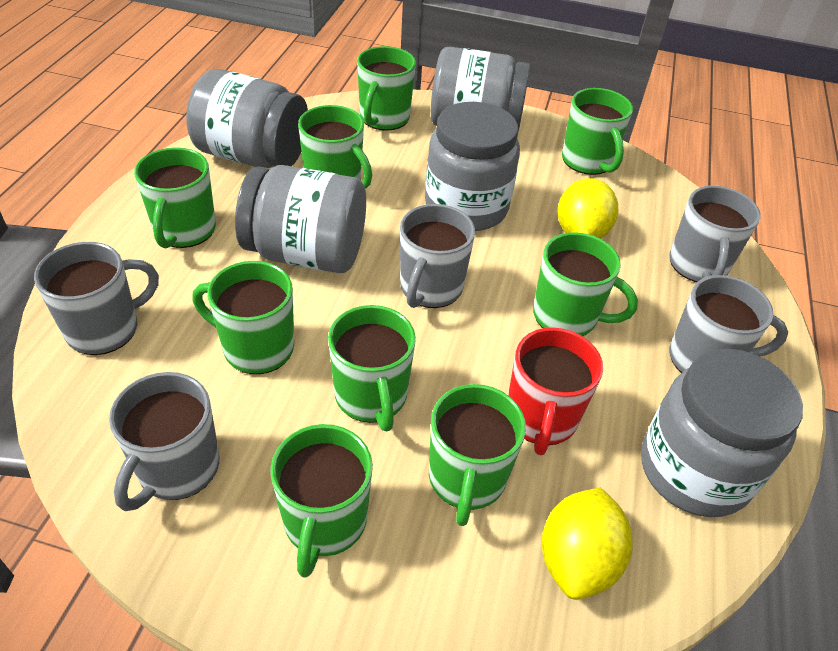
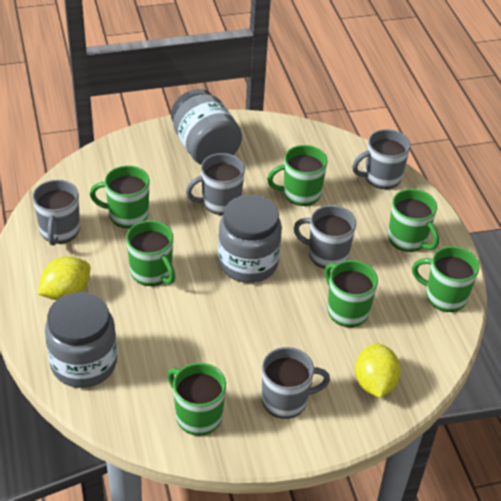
green mug: [134,147,216,248] [192,261,294,374] [270,424,373,578] [298,105,372,189] [328,305,416,431] [357,46,416,131] [429,384,526,526] [533,232,638,336] [562,88,633,175] = 9 -> [90,165,149,228] [126,220,175,286] [167,363,226,436] [267,145,328,206] [325,260,378,327] [388,189,439,252] [412,246,480,312] = 7
grey jar: [186,69,308,168] [235,165,366,273] [425,102,520,231] [431,47,530,132] [641,349,803,517] = 5 -> [45,292,117,388] [171,89,242,165] [218,195,282,283] = 3
red mug: [508,328,603,455] = 1 -> none = 0

